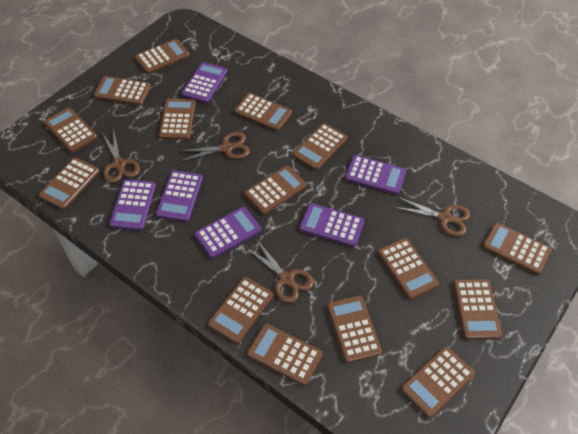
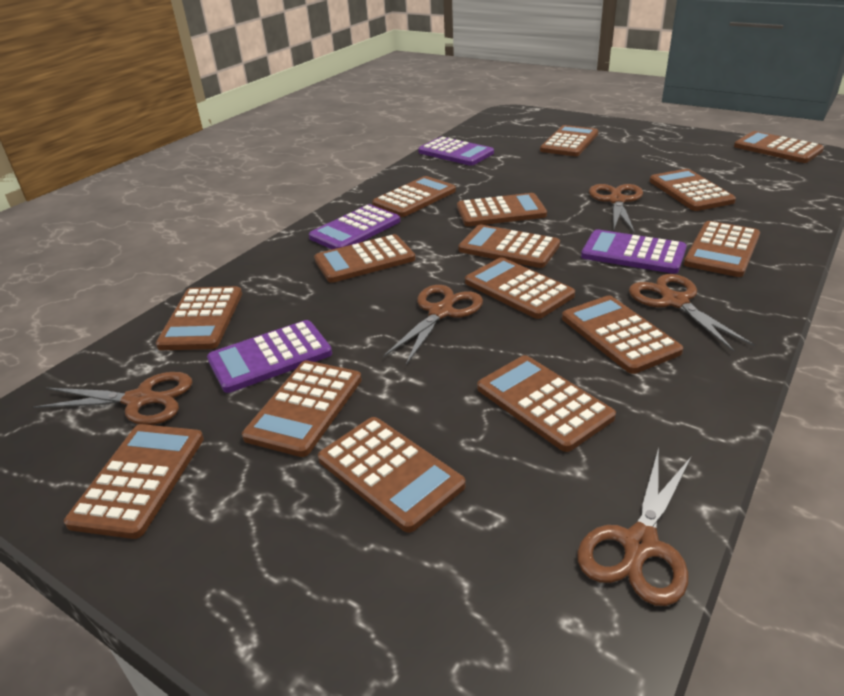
brown scissors: [102,128,140,183] [181,132,250,161] [247,239,314,303] [394,197,470,236] = 4 -> [33,372,192,425] [383,285,483,365] [577,448,692,606] [589,184,643,233] [629,274,755,352] = 5
purple calculator: [109,179,156,230] [156,170,203,222] [181,62,227,103] [194,207,261,258] [299,203,364,247] [345,155,406,195] = 6 -> [207,320,332,393] [309,204,400,249] [418,137,494,166] [581,229,687,274] = 4

